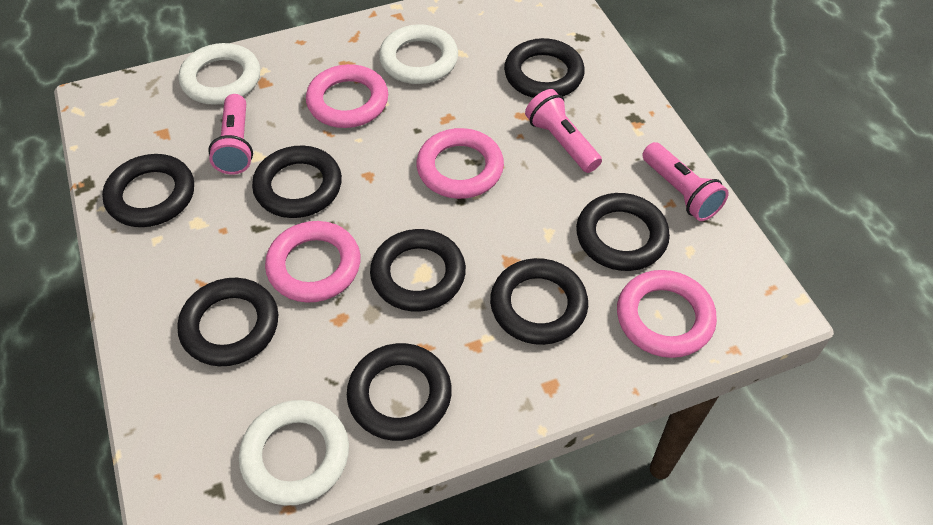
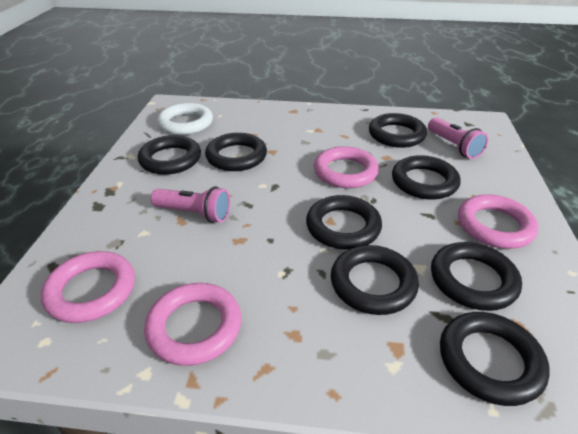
pink flashlight: [208,94,253,174] [525,89,602,173] [642,142,729,221] = 3 -> [151,186,230,223] [428,117,488,159] = 2
white ring: [179,43,260,105] [239,400,349,506] [379,24,458,84] = 3 -> [157,103,213,135] = 1

